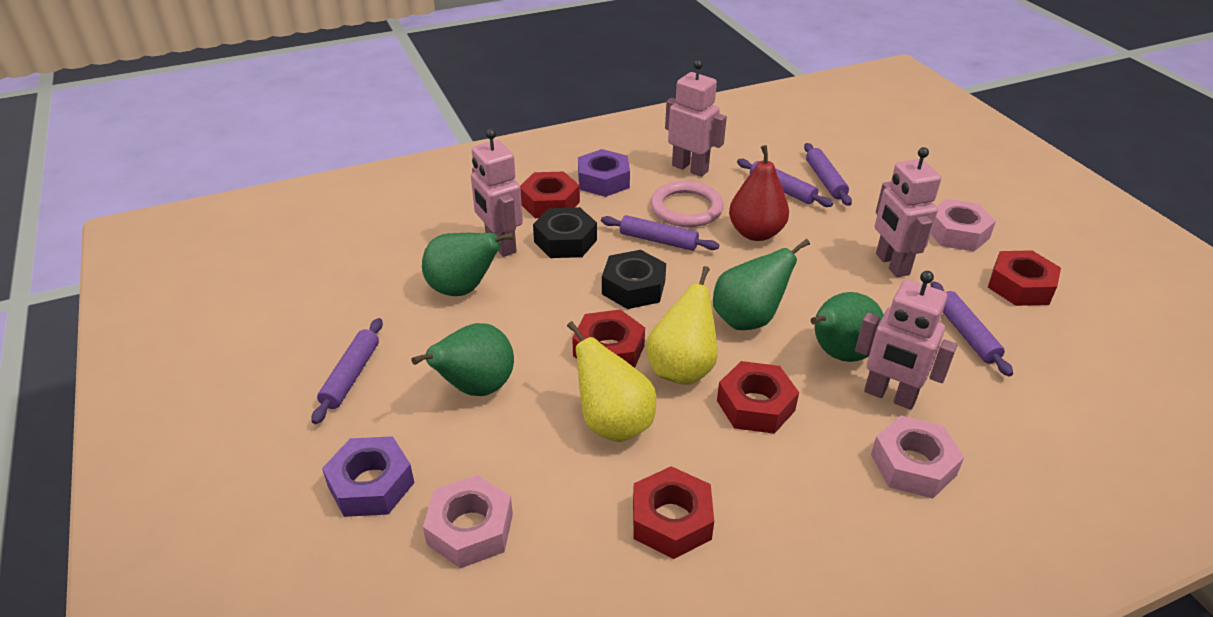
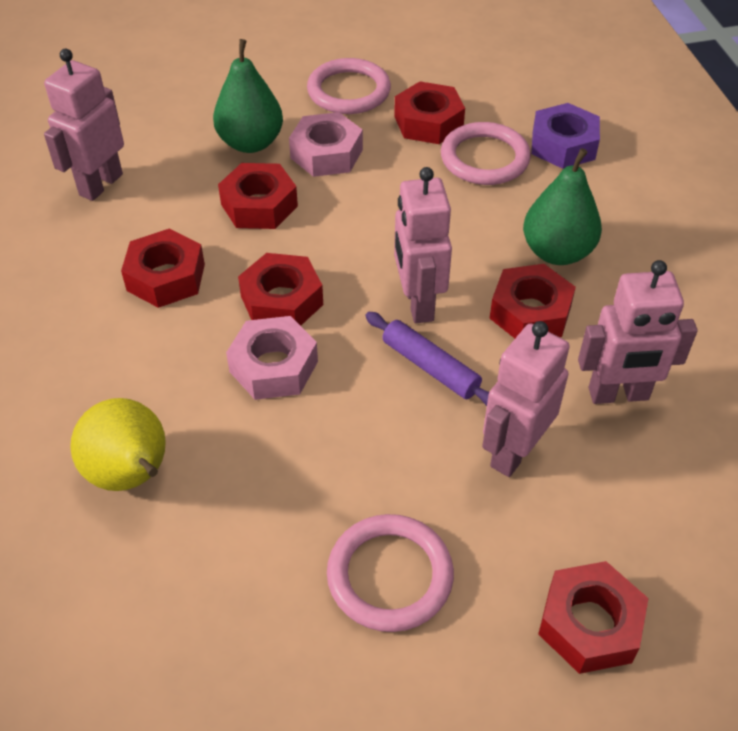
black nut: [533,207,597,258] [602,250,666,309] = 2 -> none = 0
green pear: [412,323,514,396] [422,232,514,296] [713,239,810,330] [810,292,884,362] = 4 -> [213,39,283,153] [523,148,602,265] = 2
pink nut: [423,475,513,569] [871,416,964,499] [931,199,996,251] = 3 -> [226,316,318,400] [289,112,363,177] = 2
pink ring: [650,181,724,227] = 1 -> [307,58,391,114] [327,514,454,632] [441,122,531,185] = 3
purple nut: [322,436,414,517] [578,149,630,197] = 2 -> [531,103,600,169] = 1
purple rolling pin: [312,318,383,424] [601,215,719,251] [737,159,833,207] [804,143,852,206] [931,281,1013,377] = 5 -> [365,312,489,406] = 1
red nut: [520,172,580,218] [572,309,645,368] [633,466,714,559] [717,361,799,434] [988,250,1061,306] = 5 -> [121,229,205,308] [218,163,298,229] [238,253,323,326] [394,81,465,144] [490,264,576,338] [538,561,649,674] = 6
red pear: [729,145,789,241] = 1 -> none = 0
yellow pear: [567,321,656,442] [646,266,718,385] = 2 -> [70,398,166,491] = 1

